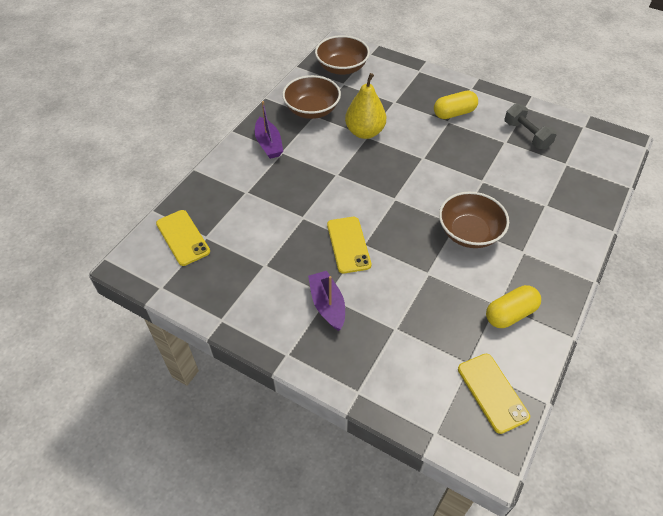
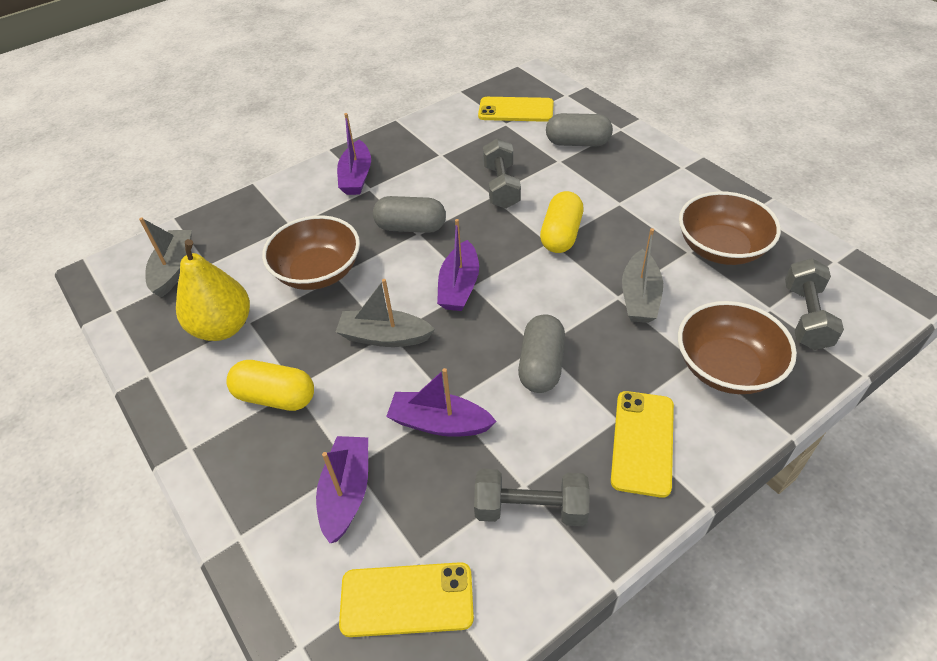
grey boat: none = 0 -> [139,217,192,298] [336,279,435,347] [622,228,663,323] = 3
grey capsule: none = 0 -> [373,196,446,233] [518,314,565,393] [546,113,613,147] = 3
grey dumbbell: [505,104,557,149] = 1 -> [474,469,590,526] [483,138,521,209] [785,258,844,350] = 3
purple boat: [255,101,283,159] [308,271,345,331] = 2 -> [316,436,368,543] [337,113,371,195] [386,368,497,437] [437,219,479,311] = 4

